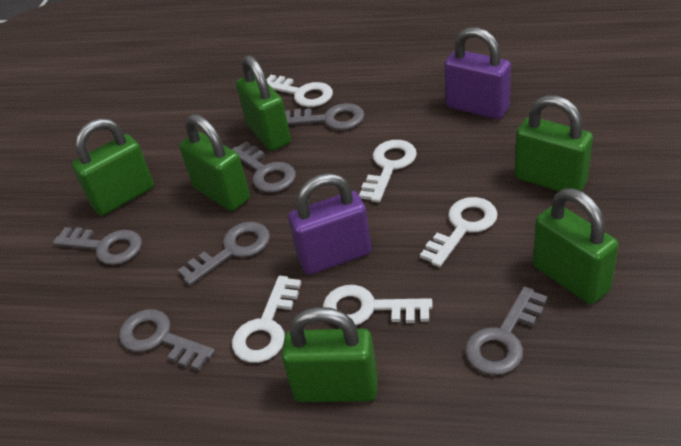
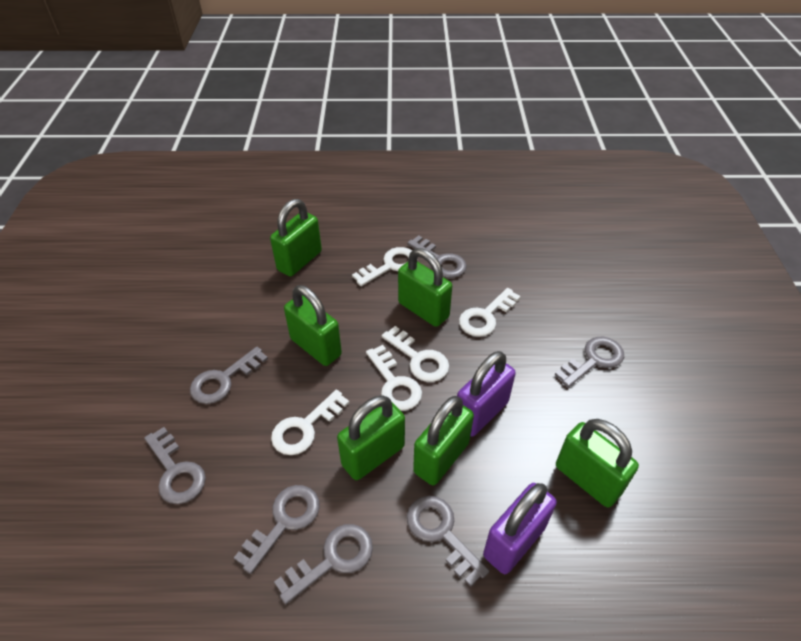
grey key: [53,227,142,265] [119,309,215,371] [178,222,270,285] [232,141,296,193] [285,103,365,130] [465,286,548,375] = 6 -> [144,427,206,504] [190,347,268,404] [234,485,320,574] [274,524,373,604] [407,235,467,278] [407,496,489,587] [555,337,624,387] = 7

